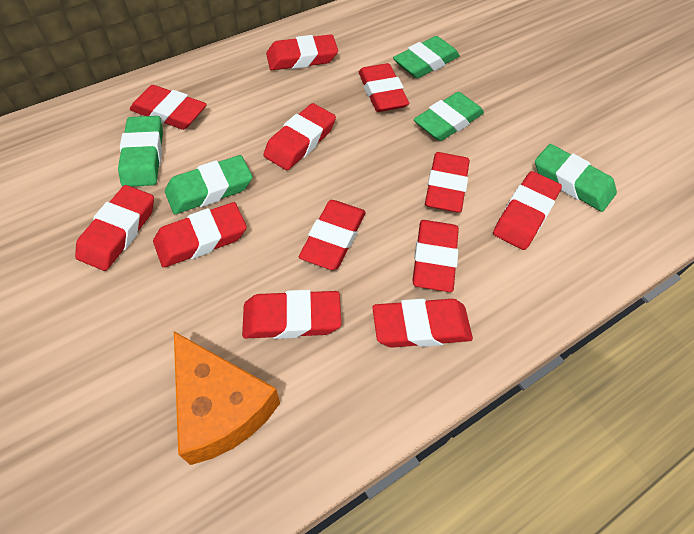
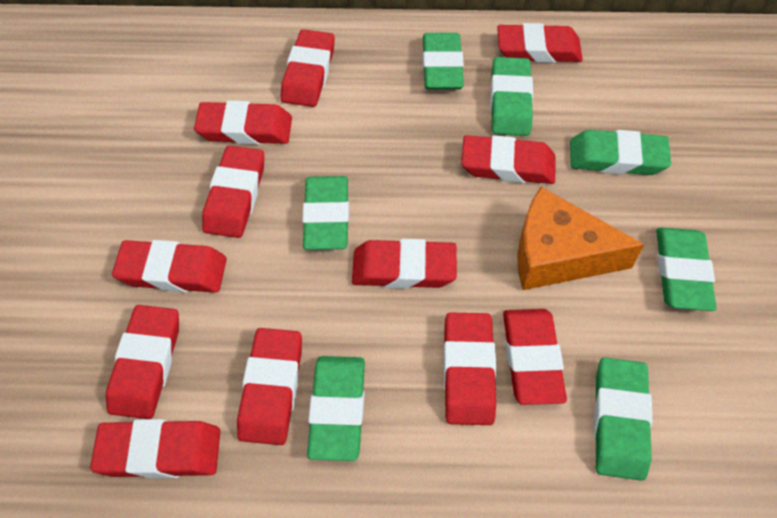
green eraser: [118,116,163,187] [165,155,253,214] [393,36,460,78] [414,92,484,141] [535,144,617,212] = 5 -> [302,176,349,250] [307,356,365,461] [422,33,464,90] [490,57,533,136] [570,130,671,175] [594,357,653,481] [656,227,717,311] = 7

